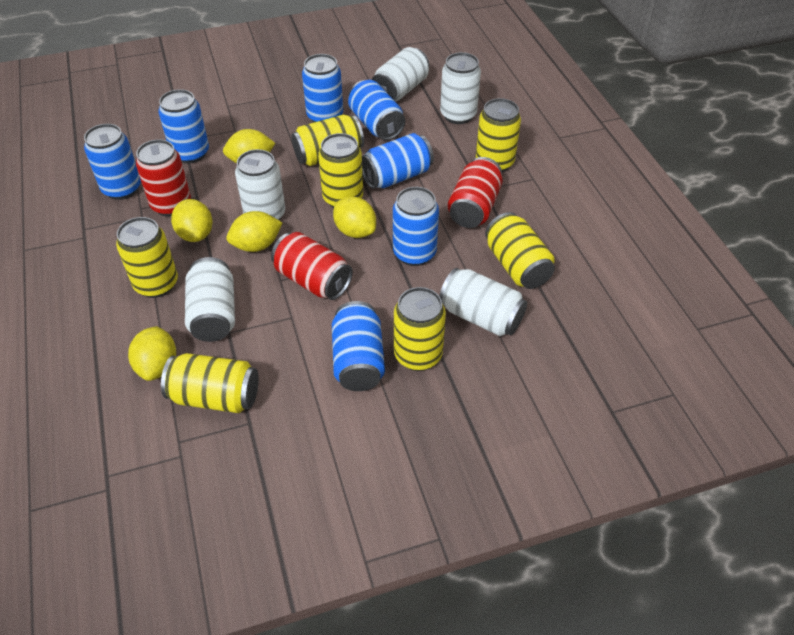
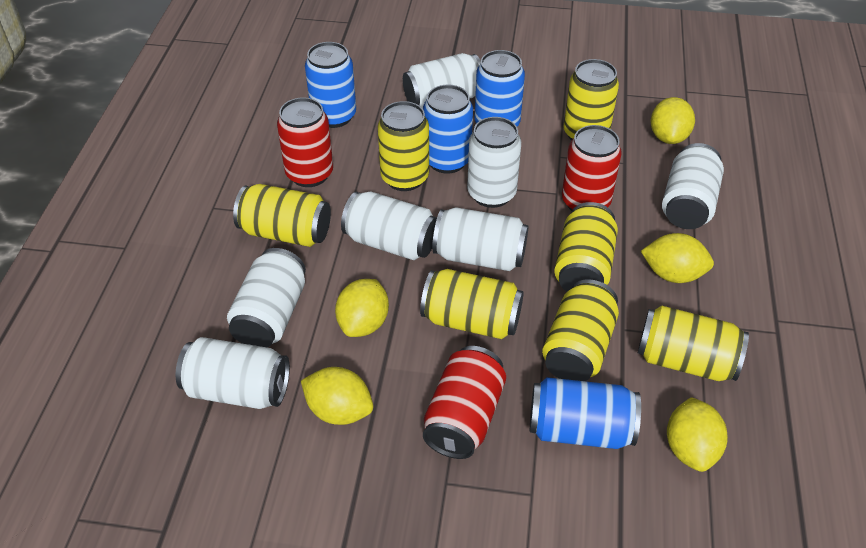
blue can: [84,124,141,200] [158,89,209,164] [302,54,343,122] [332,301,385,391] [348,80,405,140] [362,133,434,189] [393,187,439,266] = 7 -> [305,42,356,128] [423,85,473,174] [475,50,525,127] [530,377,641,449] = 4
white can: [185,257,235,342] [235,149,285,220] [371,47,429,101] [439,268,527,336] [440,52,481,124] = 5 -> [176,337,290,409] [227,248,306,347] [341,192,437,260] [403,53,481,109] [432,207,528,271] [467,117,521,208] [662,143,724,229] = 7

